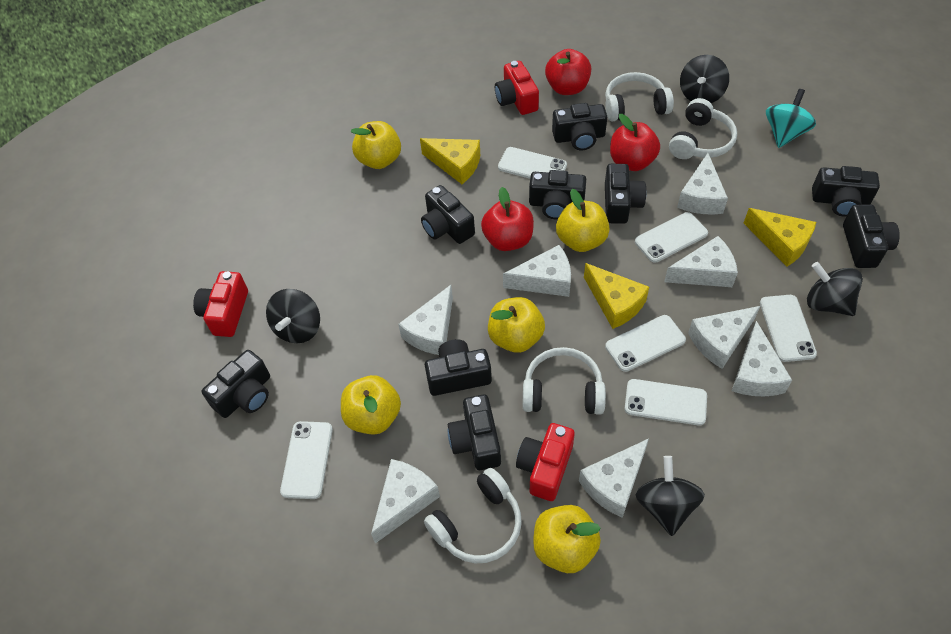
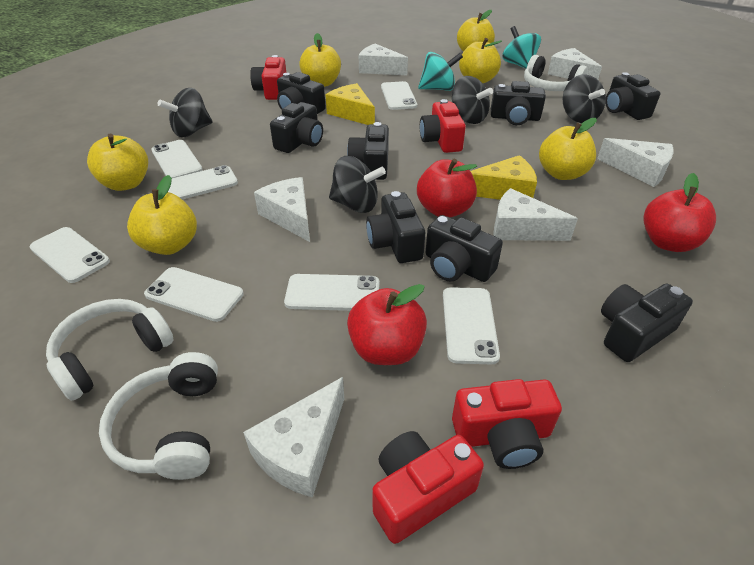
black camera: [202,350,270,418] [421,185,475,244] [425,339,492,396] [448,394,501,470] [529,170,586,219] [552,103,607,150] [605,164,647,224] [812,166,880,217] [843,204,900,268] = 9 -> [270,102,323,153] [277,72,326,114] [347,122,389,180] [366,191,425,263] [426,215,503,282] [491,81,546,125] [601,284,693,362] [605,72,661,120] = 8
red camera: [193,271,248,337] [495,61,539,115] [516,423,575,501] = 3 -> [250,55,286,100] [372,431,484,544] [420,99,466,153] [452,379,562,469] = 4
turquoise spinning top: [766,89,816,148] = 1 -> [418,52,463,91] [502,26,541,69] = 2
white cheese: [371,459,440,543] [398,285,453,355] [503,245,571,297] [579,439,649,518] [664,236,738,287] [677,153,728,214] [688,306,760,369] [732,321,792,396] = 8 -> [243,377,344,497] [254,177,310,242] [359,44,408,75] [493,188,578,241] [548,48,602,80] [597,138,674,187] = 6
white headphones: [424,468,522,563] [522,347,606,415] [605,72,674,121] [669,98,737,159] = 4 -> [46,299,173,401] [99,352,218,480] [524,55,588,91] = 3
white phone: [280,421,333,499] [498,147,567,179] [605,315,686,372] [625,379,707,426] [635,212,708,263] [760,295,817,362] = 6 -> [30,227,110,283] [144,267,244,322] [151,140,202,178] [168,165,238,200] [284,274,379,311] [381,81,417,110] [443,287,500,364] = 7
yellow apple: [341,375,401,435] [350,121,401,169] [488,297,545,353] [533,505,601,573] [556,189,610,252] = 5 -> [87,134,148,191] [127,175,197,255] [299,33,341,87] [457,10,495,52] [459,38,502,83] [539,118,597,180] = 6
yellow cheese: [420,138,480,184] [584,263,649,329] [744,208,816,266] = 3 -> [325,83,375,125] [471,155,537,200] = 2

